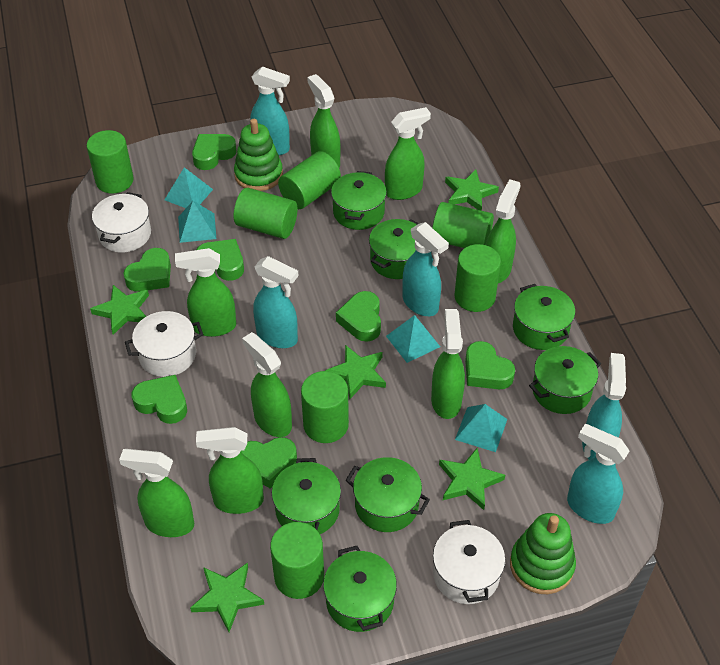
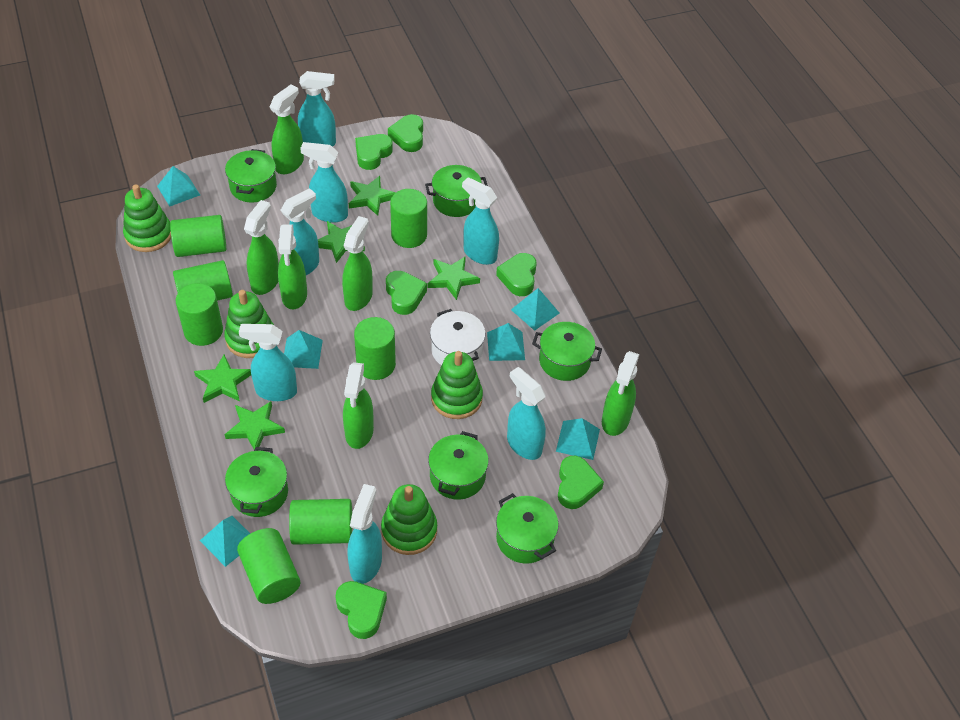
green heart: [123,248,171,292] [132,375,187,424] [192,134,237,170] [196,239,244,281] [241,437,297,489] [336,291,381,342] [465,341,515,389] = 7 -> [335,581,387,639] [355,134,393,170] [386,271,427,315] [388,114,423,152] [496,253,537,296] [558,456,604,509] = 6
green pot: [272,458,341,534] [323,546,397,632] [331,171,387,230] [345,457,430,532] [369,219,420,279] [513,284,575,350] [529,346,601,414] = 7 -> [225,149,277,203] [225,447,288,517] [425,165,488,217] [428,431,489,500] [496,493,559,564] [532,322,602,381] = 6
green spray bottle: [119,449,194,537] [175,248,236,337] [196,427,264,514] [242,332,292,437] [307,74,341,168] [385,107,431,200] [431,309,465,419] [486,179,521,283] = 8 -> [244,200,279,295] [270,84,304,174] [278,225,307,309] [342,216,373,311] [343,362,374,449] [602,351,639,436] = 6
green stacking toy: [234,119,283,191] [510,513,576,594] = 2 -> [123,184,171,252] [224,290,274,358] [381,484,437,555] [431,351,483,419] = 4
turquoise pyramid: [164,167,213,208] [178,201,216,243] [386,315,440,363] [455,404,507,452] = 4 -> [157,166,200,206] [200,516,250,567] [284,330,323,369] [487,323,525,361] [511,288,560,331] [556,418,600,460] = 6
turquoise spray bottle: [250,66,290,155] [253,256,298,348] [403,222,449,316] [567,424,629,524] [582,353,626,460] = 5 -> [239,324,297,401] [281,188,319,275] [298,71,336,147] [300,142,348,223] [347,484,382,584] [462,177,499,265] [507,367,546,460] = 7
white pot: [92,192,151,253] [125,311,203,377] [433,520,505,604] = 3 -> [430,309,486,365] = 1

